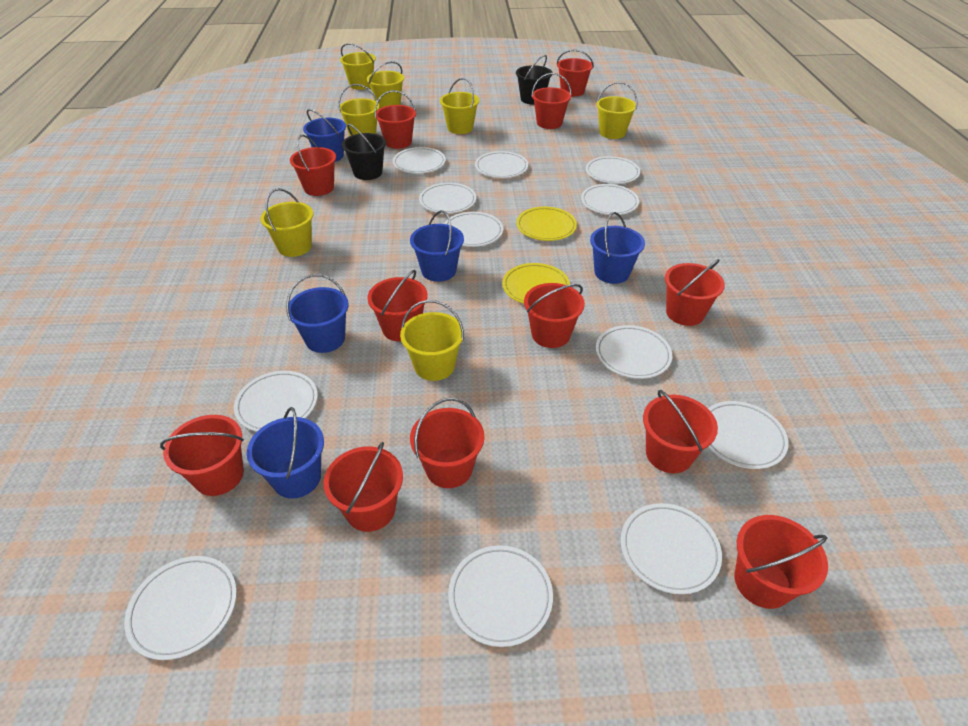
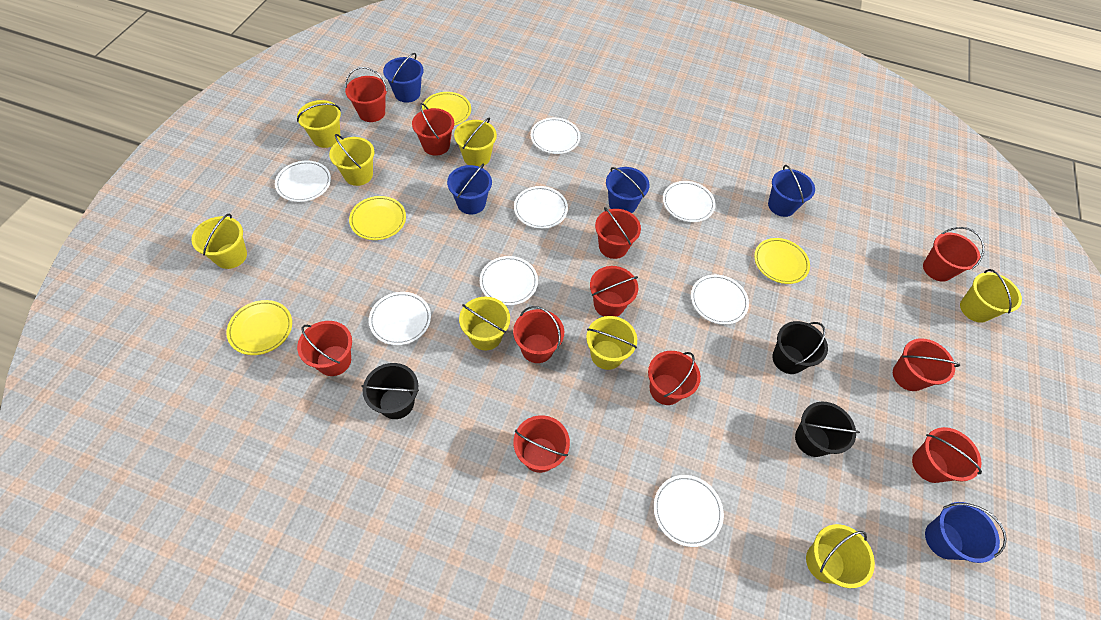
black bucket: [342,124,386,180] [516,55,552,105] = 2 -> [361,363,419,419] [772,321,828,374] [795,402,860,457] = 3
red bucket: [160,415,244,496] [290,135,336,196] [323,442,403,532] [367,270,428,342] [375,90,416,149] [410,398,484,488] [524,283,585,348] [531,73,572,129] [557,50,594,96] [643,390,718,473] [665,259,725,326] [734,515,828,609] = 12 -> [297,321,352,376] [345,67,388,122] [412,103,454,156] [513,306,564,363] [513,415,570,473] [590,266,638,317] [595,207,641,259] [648,351,701,405] [893,338,960,391] [912,427,982,483] [923,227,985,282] = 11
white plate: [124,556,237,660] [234,371,318,432] [393,147,446,174] [419,183,476,214] [444,212,503,247] [448,545,553,647] [475,151,528,178] [581,184,639,215] [586,156,640,184] [596,325,672,379] [621,503,722,594] [708,401,789,469] = 12 -> [275,160,331,202] [369,292,431,345] [480,256,538,305] [514,186,568,229] [531,118,580,154] [654,475,724,547] [663,181,715,222] [691,275,749,325] = 8
yellow bucket: [261,188,313,257] [338,84,379,136] [340,43,376,90] [367,61,404,109] [400,300,464,381] [440,78,479,134] [596,82,638,139] = 7 -> [191,214,247,269] [297,100,341,148] [329,134,374,186] [454,118,497,167] [459,297,510,350] [586,316,637,370] [806,524,875,588] [960,269,1022,323] = 8
yellow plate: [502,263,570,304] [516,207,577,241] = 2 -> [227,300,292,355] [349,196,406,240] [422,92,471,126] [754,238,810,284] = 4

